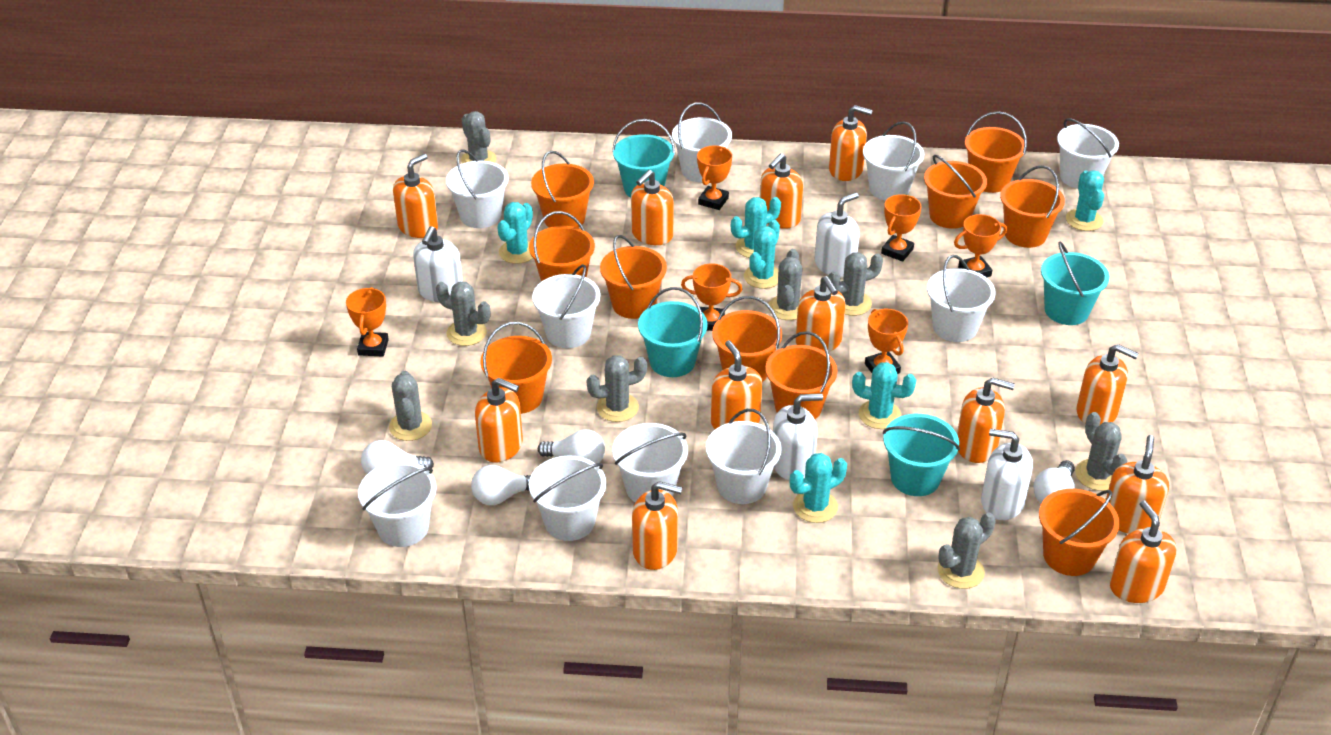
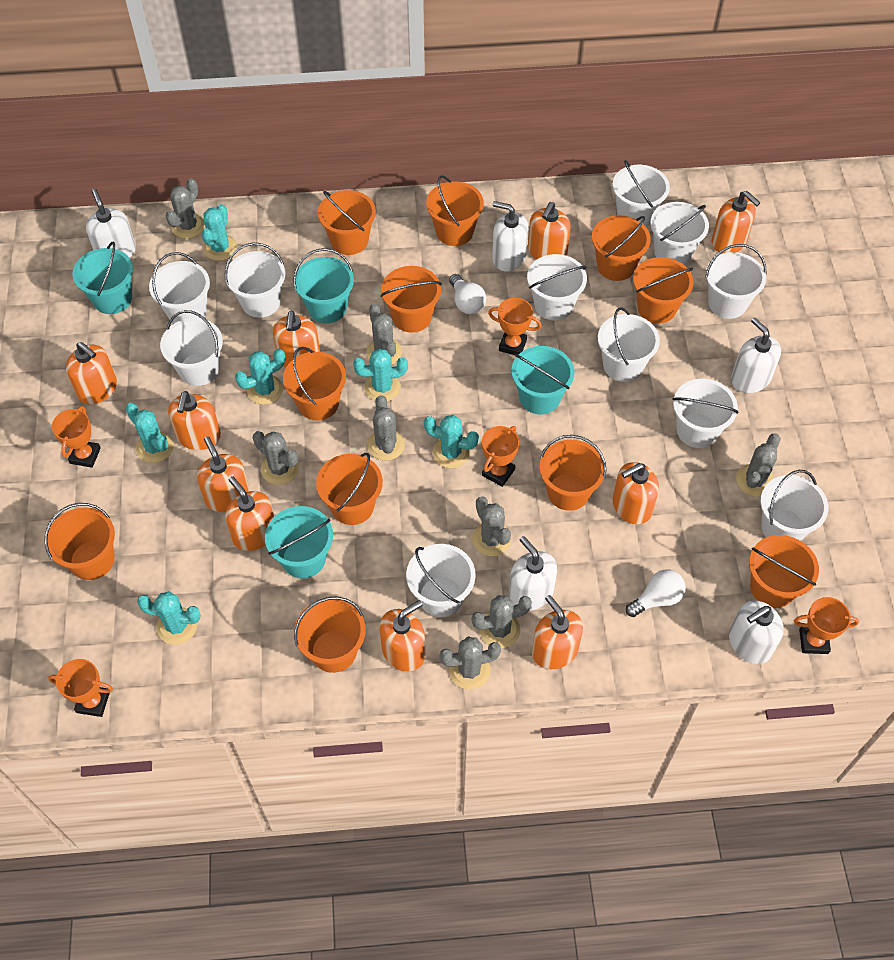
orange bucket: [480,322,552,414] [529,211,595,282] [531,151,594,228] [600,235,667,319] [712,296,782,382] [765,331,837,419] [924,155,987,229] [965,111,1027,193] [1000,165,1065,248] [1039,489,1120,576] = 10 -> [44,503,115,580] [283,347,346,420] [294,596,366,673] [316,453,383,525] [318,190,376,255] [381,266,442,333] [426,175,484,246] [540,435,606,511] [592,215,651,281] [633,257,694,324] [749,535,819,608] = 11
orange soap dispenser: [393,154,438,238] [475,378,523,462] [631,170,673,245] [632,481,682,570] [711,340,762,429] [760,153,803,229] [795,276,846,352] [829,105,873,181] [957,377,1015,463] [1077,344,1139,425] [1106,435,1169,534] [1109,500,1177,603] = 12 -> [66,342,117,404] [168,391,221,450] [197,436,250,512] [225,476,274,551] [273,311,320,368] [380,600,425,671] [528,202,571,260] [532,595,583,669] [613,462,659,525] [712,191,761,254] = 10
orange trophy: [346,287,389,356] [681,264,742,331] [697,145,732,210] [865,309,908,374] [881,194,922,262] [954,214,1007,277] = 6 -> [48,659,113,717] [52,406,101,468] [482,426,519,487] [488,298,542,355] [794,597,859,654] = 5
white bucket: [358,461,436,547] [446,150,509,228] [529,455,606,541] [532,264,601,348] [612,423,688,502] [672,102,732,183] [706,409,782,504] [863,121,924,201] [927,255,996,342] [1057,118,1119,189] = 10 -> [149,252,210,324] [160,310,223,386] [225,243,285,318] [406,544,476,617] [527,254,587,321] [598,307,660,382] [612,160,670,227] [651,202,709,265] [672,379,738,448] [705,244,767,319] [760,470,828,541] = 11
white light bulb: [361,440,434,474] [471,465,531,505] [538,429,605,463] [1033,460,1075,503] = 4 -> [449,274,486,314] [626,569,686,617] = 2
white soap dispenser: [413,226,463,302] [773,393,823,481] [815,192,860,277] [981,429,1033,520] = 4 -> [86,189,136,258] [492,201,528,272] [509,536,557,611] [729,600,784,664] [731,318,781,393] = 5

